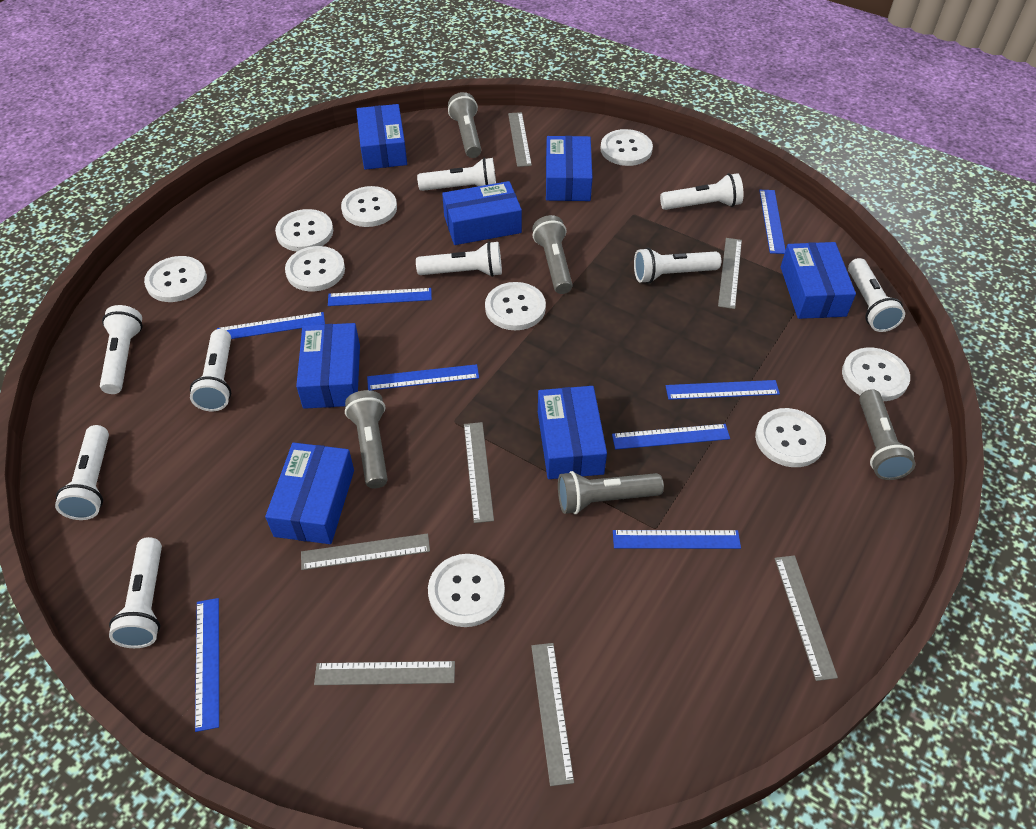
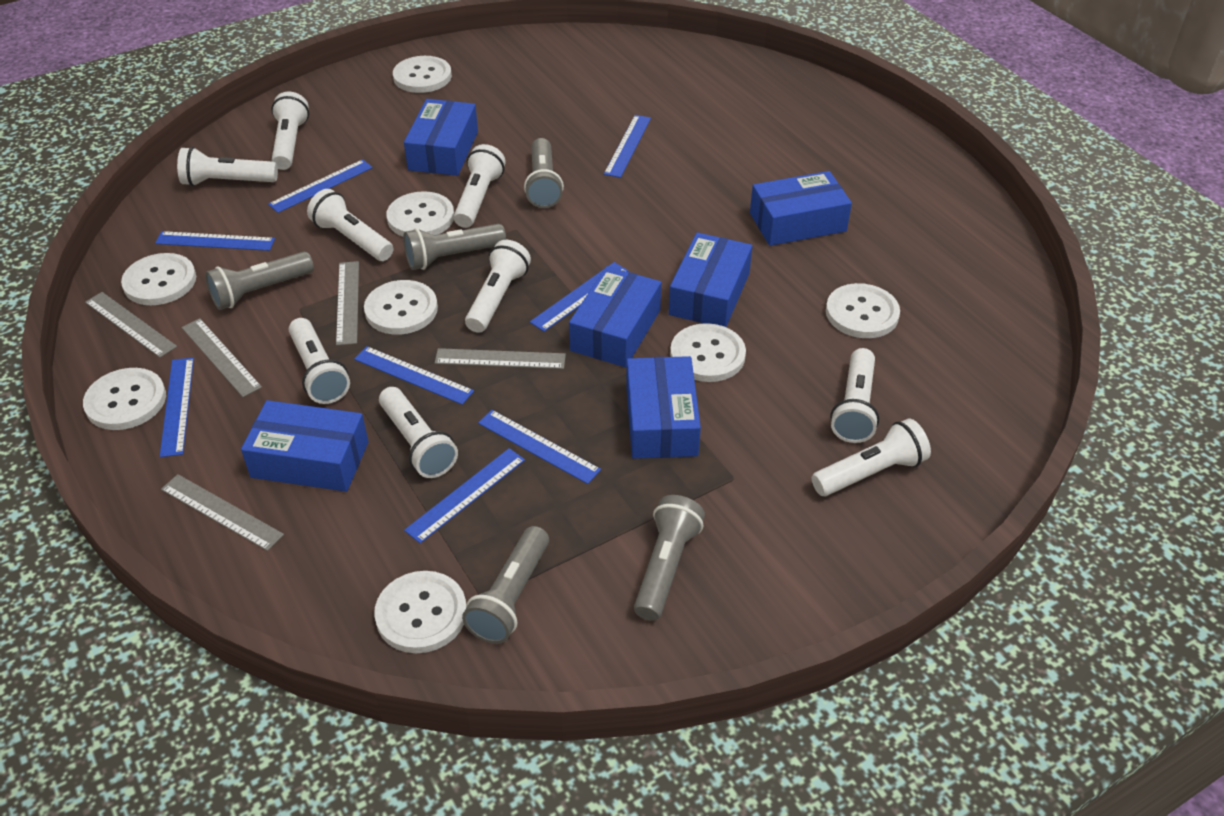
blue box: [265,442,354,544] [296,323,360,409] [356,104,407,170] [442,181,522,245] [538,386,607,479] [546,136,592,201] [781,242,856,319] = 7 -> [241,400,368,492] [404,99,478,176] [569,266,661,367] [626,356,701,459] [669,232,752,327] [750,171,852,246] = 6
grey ruler: [301,533,430,570] [314,661,455,685] [464,422,494,523] [508,112,532,167] [531,643,574,786] [718,238,742,309] [775,555,838,681] = 7 -> [85,292,177,358] [161,474,284,551] [181,318,262,397] [336,261,359,345] [435,348,566,369] = 5
white button: [144,256,207,302] [275,209,333,251] [285,246,345,291] [341,186,397,227] [428,554,505,627] [485,282,546,330] [600,129,653,166] [755,408,826,467] [842,347,910,401] = 9 -> [83,368,166,430] [121,253,196,305] [364,280,438,335] [374,571,467,653] [387,191,454,237] [393,56,452,93] [670,323,746,382] [826,283,900,338] = 8

